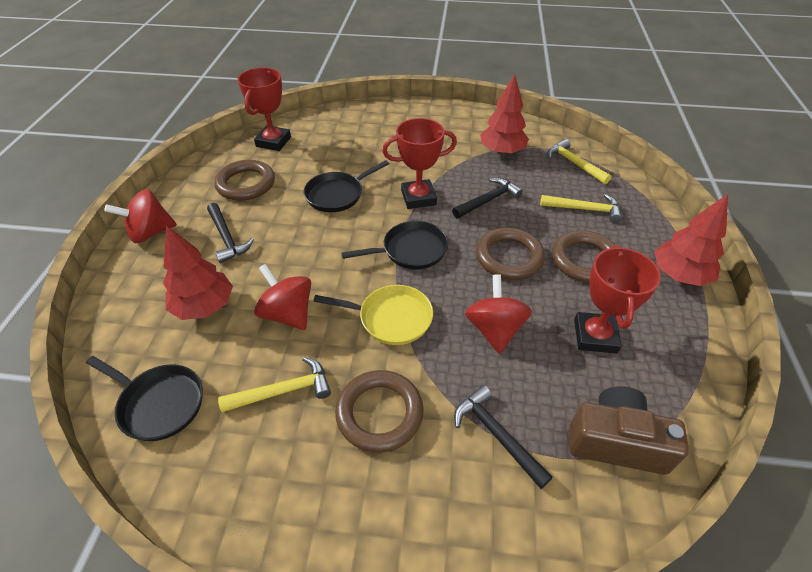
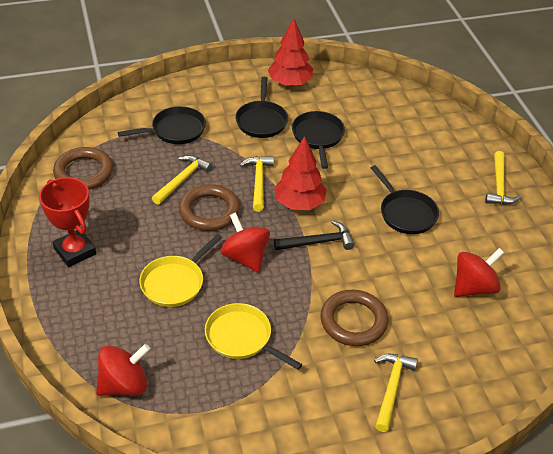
black hammer: [207,203,254,263] [452,178,523,218] [454,385,553,489] = 3 -> [274,221,355,250] = 1
black pan: [86,356,203,441] [304,160,389,212] [341,221,448,269] = 3 -> [118,106,206,144] [235,77,288,138] [292,111,345,169] [371,165,439,234] = 4
brown camera: [569,386,689,475] = 1 -> none = 0
brown ring: [214,160,275,201] [335,370,424,453] [476,228,545,280] [552,231,615,283] = 4 -> [53,147,113,190] [179,184,240,231] [320,290,388,346] = 3
red tree: [163,225,233,320] [480,74,529,155] [654,194,728,286] = 3 -> [268,18,313,86] [274,136,327,210] = 2
red trophy: [238,67,291,151] [382,118,457,209] [574,245,661,353] = 3 -> [39,177,96,267] = 1
yellow hammer: [218,357,331,412] [540,194,622,223] [547,139,612,184] = 3 -> [152,155,213,205] [240,156,274,212] [374,354,418,432] [485,151,521,205] = 4
yellow pan: [313,285,433,345] = 1 -> [139,234,222,307] [205,303,302,370] = 2

